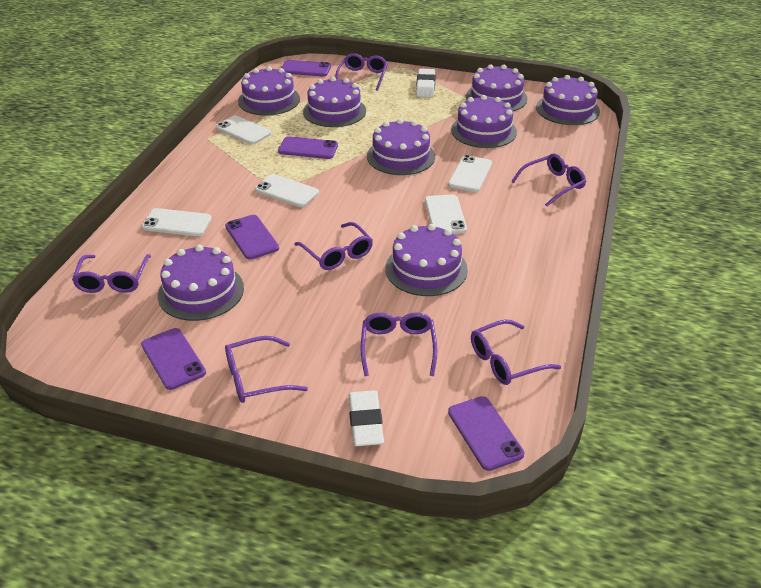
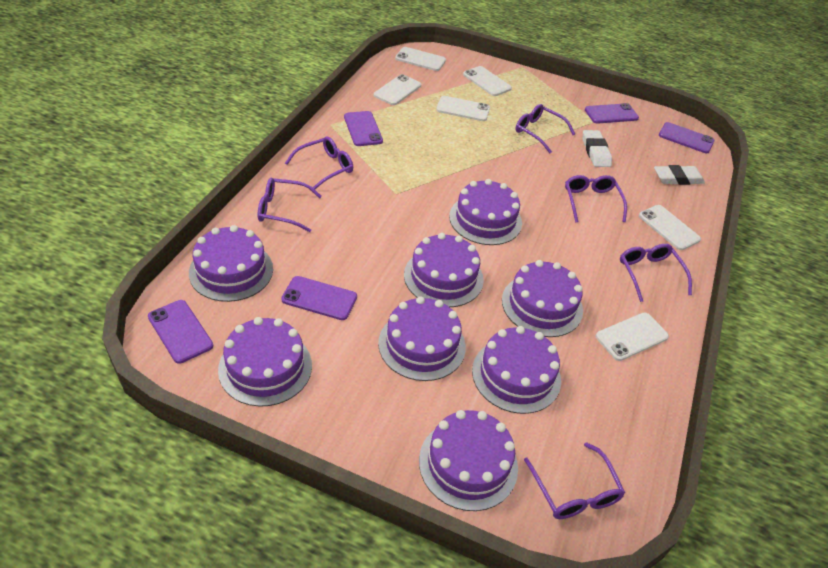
purple glasses: [72,254,151,293] [225,336,308,403] [295,222,373,270] [335,53,388,91] [361,312,437,376] [471,319,561,385] [511,154,586,207] = 7 -> [258,178,322,232] [285,136,353,189] [515,104,575,153] [524,442,625,519] [565,175,627,222] [620,244,692,302] = 6
white phone: [141,208,212,236] [216,116,272,145] [255,174,319,207] [425,195,467,234] [448,155,492,192] = 5 -> [374,74,421,105] [395,47,446,71] [436,96,490,121] [463,66,512,96] [596,313,669,361] [639,205,701,250] = 6

